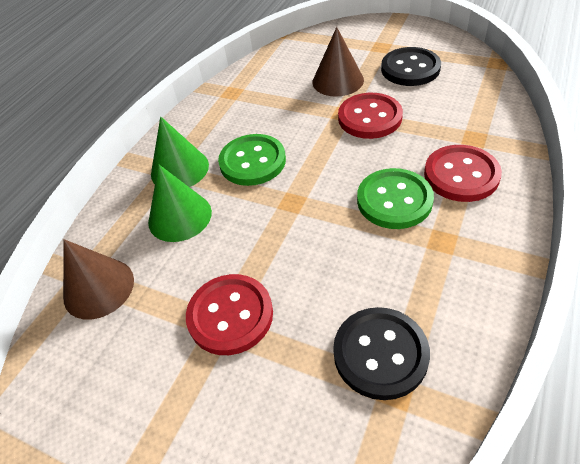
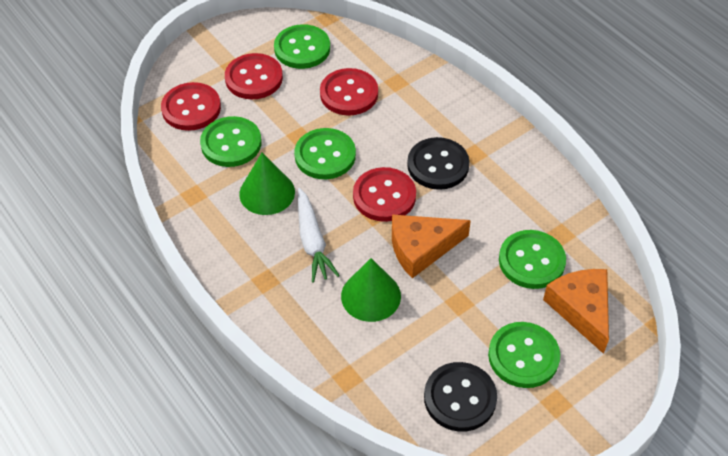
brown cone: [63,239,134,320] [313,27,364,96] = 2 -> none = 0
green button: [218,134,286,186] [357,168,434,229] = 2 -> [200,116,262,167] [274,24,330,69] [294,128,356,179] [488,322,560,388] [499,230,566,289] = 5
orange cheese: none = 0 -> [392,214,471,278] [543,269,609,354] = 2
red button: [186,274,273,355] [338,93,403,139] [424,145,502,202] = 3 -> [161,82,221,131] [225,53,283,100] [320,68,378,116] [353,167,416,222] = 4
white carrot: none = 0 -> [298,188,340,283] = 1

